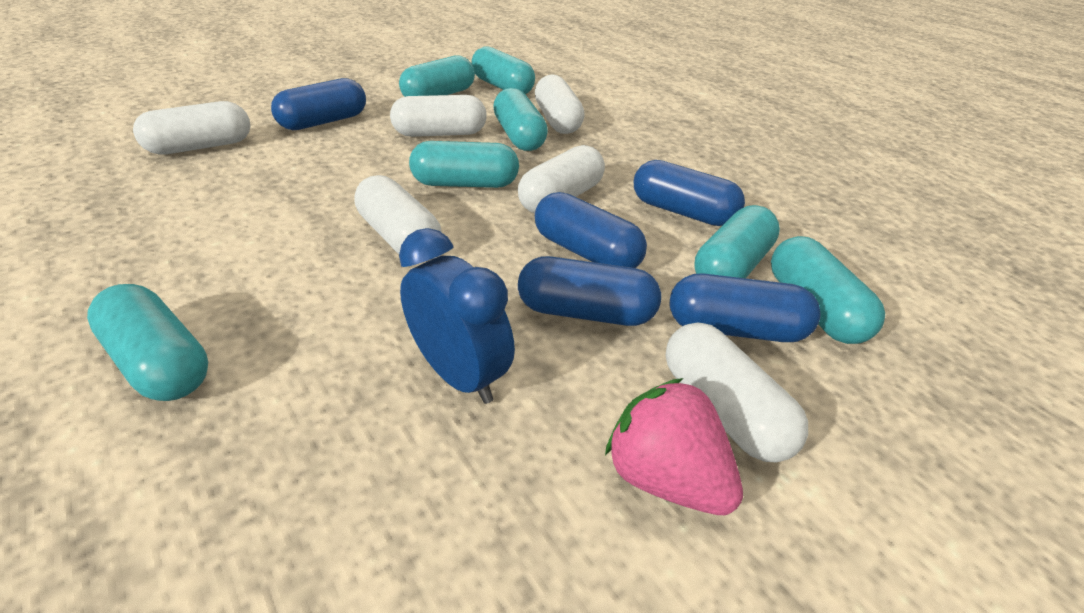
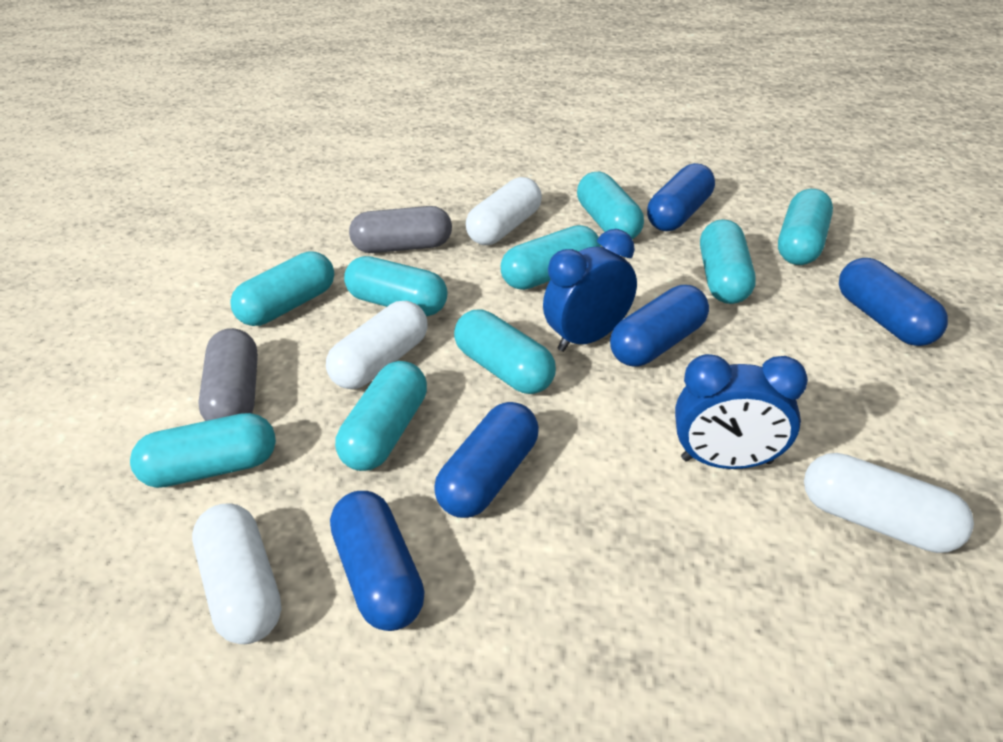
blue clock: [399,228,515,404] = 1 -> [543,229,637,352] [675,354,808,469] = 2
grey capsule: none = 0 -> [198,328,258,421] [349,206,452,253] = 2
pink strawberry: [605,378,743,515] = 1 -> none = 0
turquoise capsule: [87,284,208,401] [399,55,475,97] [409,141,519,188] [471,47,535,94] [493,88,548,151] [694,205,780,278] [771,236,885,344] = 7 -> [130,413,276,488] [230,251,334,326] [335,361,427,471] [344,256,447,316] [454,309,556,394] [501,225,601,290] [577,172,644,239] [700,219,756,304] [778,189,833,265] = 9
white capsule: [133,101,250,155] [355,175,442,254] [390,95,487,137] [518,145,605,213] [535,74,585,134] [665,323,808,462] = 6 -> [192,503,282,644] [326,301,427,389] [466,177,542,245] [804,453,974,553] = 4

